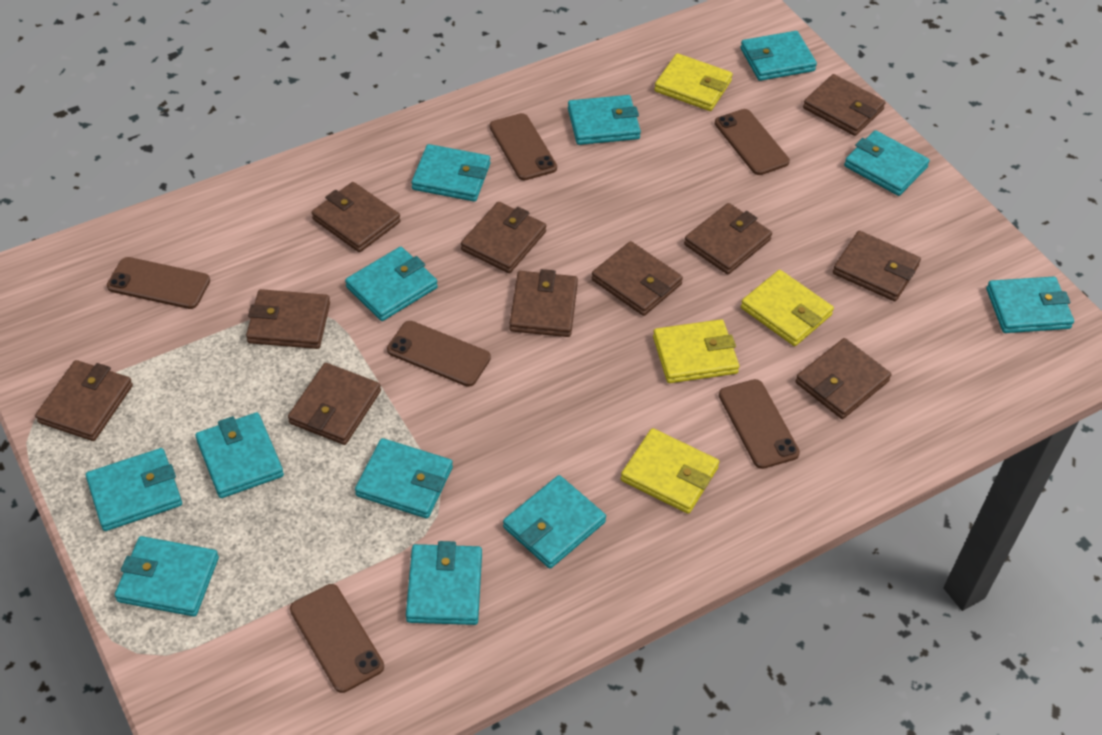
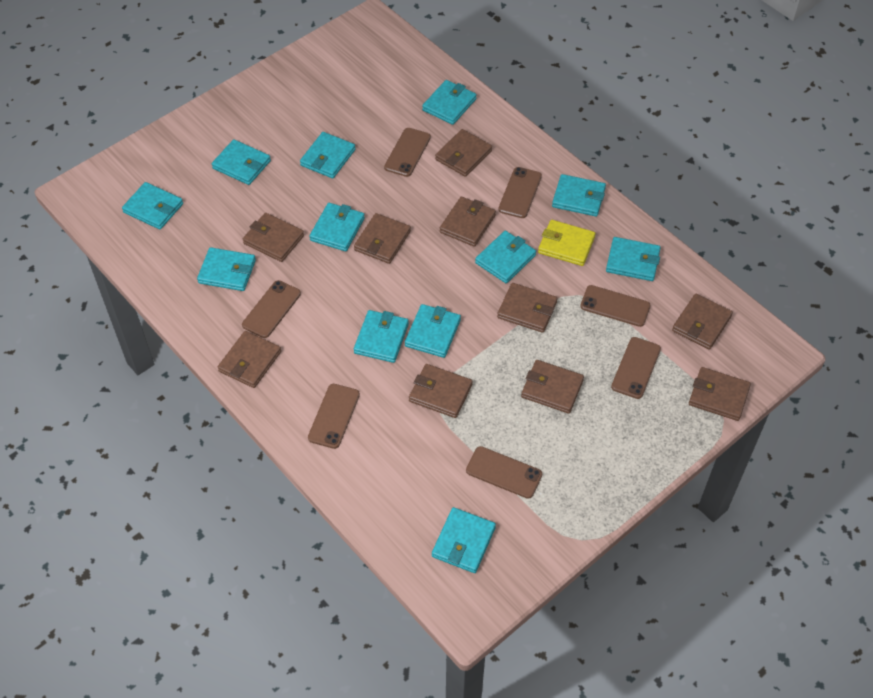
brown phone: [107,257,210,309] [290,584,384,693] [387,321,491,387] [490,113,557,181] [715,109,790,175] [719,379,800,469] = 6 -> [242,280,301,338] [308,384,360,449] [384,128,431,177] [466,446,542,499] [498,167,542,218] [580,285,651,327] [611,337,661,399] = 7
brown wallet: [35,360,133,441] [246,289,330,349] [288,363,381,445] [312,182,401,252] [461,202,546,273] [509,269,578,337] [592,241,683,316] [684,203,772,274] [796,338,891,419] [803,74,885,136] [833,231,921,301] = 11 -> [218,331,281,388] [243,213,304,262] [354,213,411,264] [409,364,473,418] [435,129,492,177] [440,197,496,247] [497,283,558,333] [521,360,584,414] [672,294,733,350] [689,367,751,421] = 10
yellow wallet: [621,428,719,514] [653,319,739,383] [654,53,733,111] [741,270,834,346] = 4 -> [538,220,596,266] = 1

